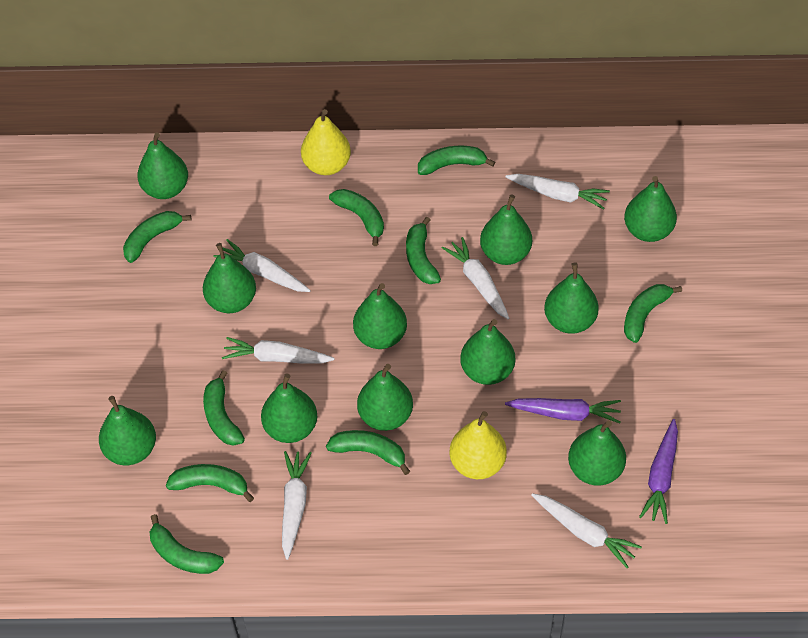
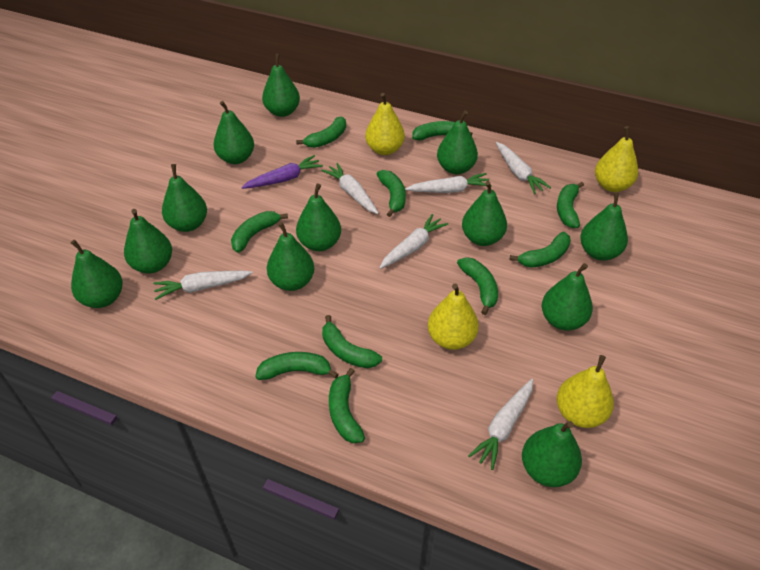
green banana: [123,211,191,263] [150,514,224,574] [166,464,254,502] [203,370,245,446] [326,430,410,475] [329,189,384,246] [406,217,441,284] [418,146,495,175] [624,284,682,343] = 9 -> [231,211,288,253] [256,352,339,380] [296,116,346,148] [322,315,382,368] [329,368,365,443] [377,170,406,217] [412,121,473,141] [457,257,498,315] [510,232,571,268] [557,182,584,228] = 10
green pear: [99,396,156,465] [137,132,188,199] [203,243,256,313] [261,373,317,443] [353,283,407,349] [357,364,413,431] [460,319,515,385] [480,194,532,265] [544,262,599,334] [568,420,626,486] [624,176,677,242] = 11 -> [71,240,123,308] [124,209,172,273] [162,164,207,232] [214,101,254,164] [262,54,300,117] [267,222,314,291] [296,184,341,251] [437,111,478,174] [462,181,507,246] [522,421,582,487] [542,263,593,331] [580,192,628,261] = 12
purple carrot: [505,398,621,423] [639,419,678,524] = 2 -> [241,155,323,189] = 1
yellow pear: [301,109,351,175] [449,411,507,479] = 2 -> [365,93,405,155] [428,283,479,350] [557,355,614,428] [595,126,638,192] = 4

